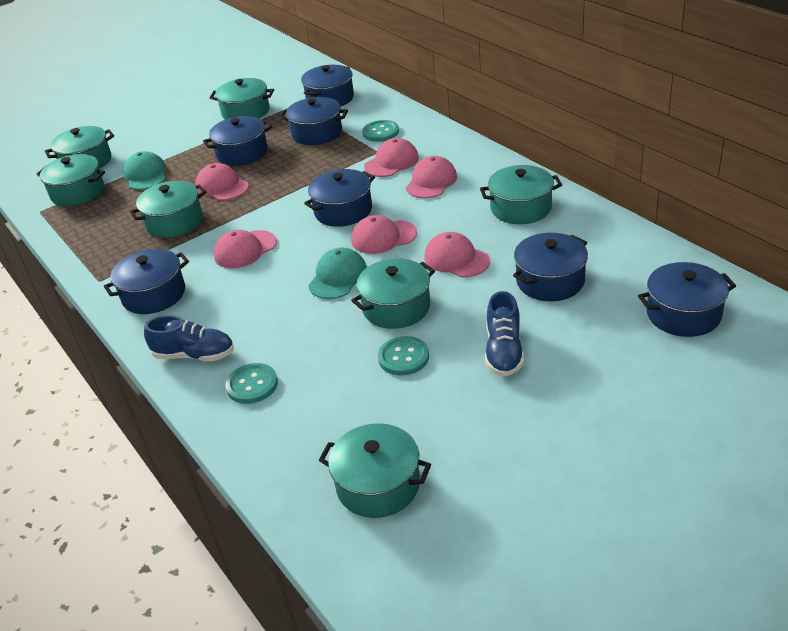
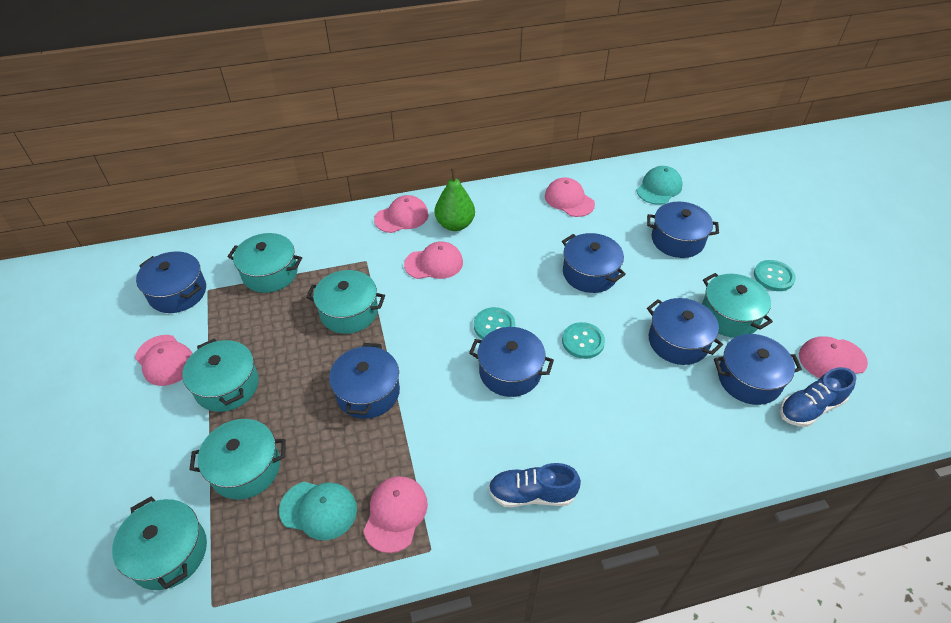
green pear: none = 0 -> [435,168,475,231] = 1
turquoise pot: [36,154,105,206] [45,126,114,169] [130,181,206,238] [210,78,274,120] [319,423,431,518] [351,258,435,329] [480,165,562,224] = 7 -> [112,496,207,590] [183,339,259,412] [189,419,286,500] [228,233,302,293] [306,270,385,334] [702,273,773,338] = 6

